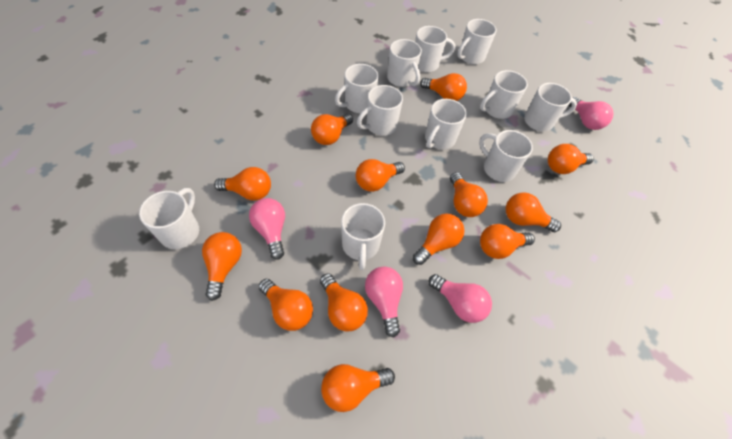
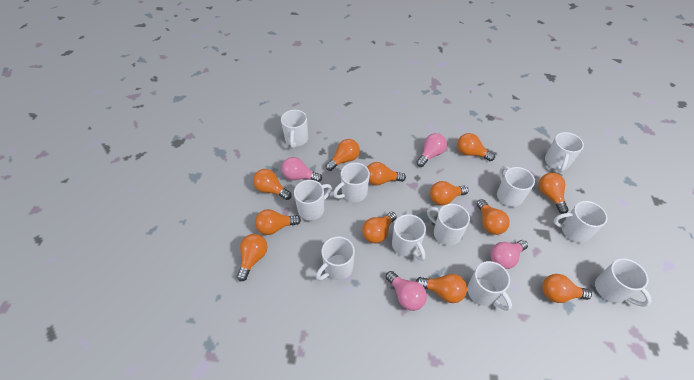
orange light bulb: [202,232,242,301] [214,167,271,201] [259,279,313,331] [311,114,353,145] [320,273,368,332] [321,364,395,412] [356,159,405,192] [413,213,464,265] [420,73,467,101] [450,172,488,217] [480,224,535,259] [506,192,561,232] [548,144,594,174] = 13 -> [237,234,267,281] [253,169,292,200] [255,209,301,235] [326,139,360,171] [362,212,397,243] [367,162,406,185] [416,274,467,303] [430,181,469,205] [457,133,495,161] [477,199,510,235] [539,173,569,214] [542,274,592,303] = 12

